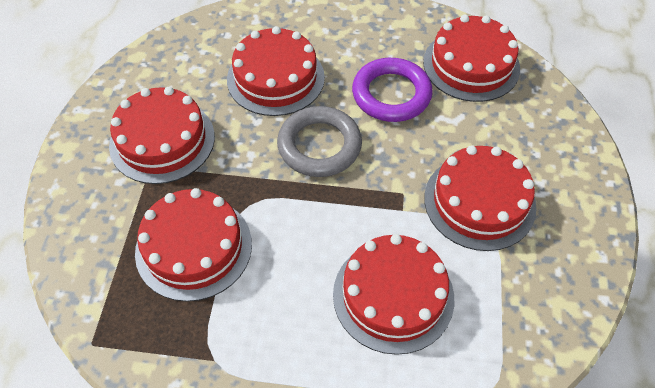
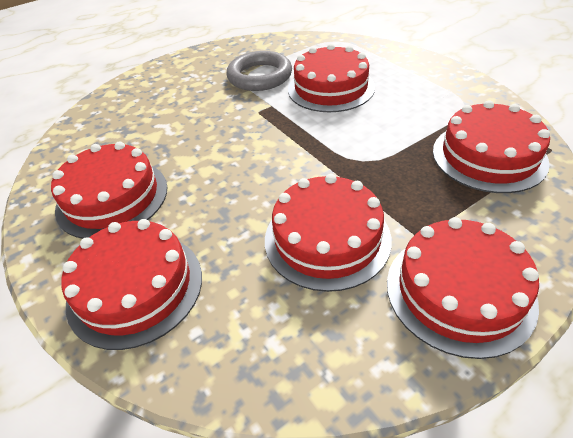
purple ring: [352,58,433,122] = 1 -> none = 0

